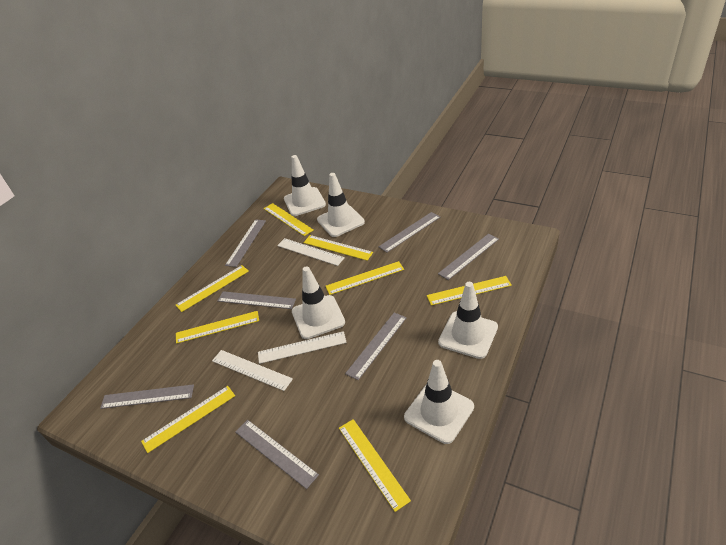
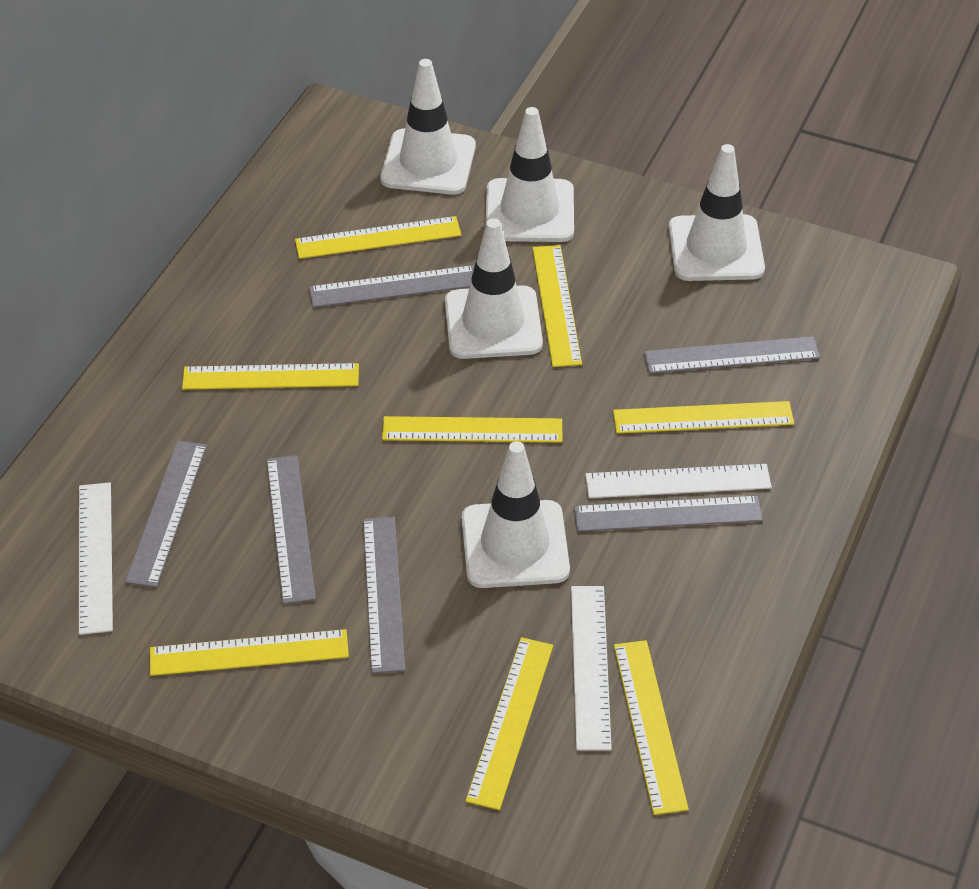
grey ruler: [100,384,194,409] [218,291,296,309] [225,219,266,267] [235,420,319,489] [345,312,407,380] [378,212,440,253] [438,234,499,280] = 7 -> [125,441,207,588] [266,455,316,604] [309,265,474,307] [363,517,405,673] [574,496,763,532] [644,336,820,374] = 6

